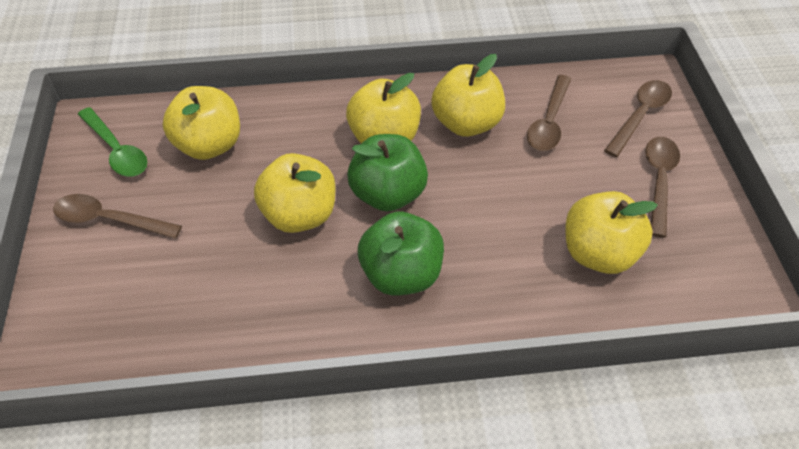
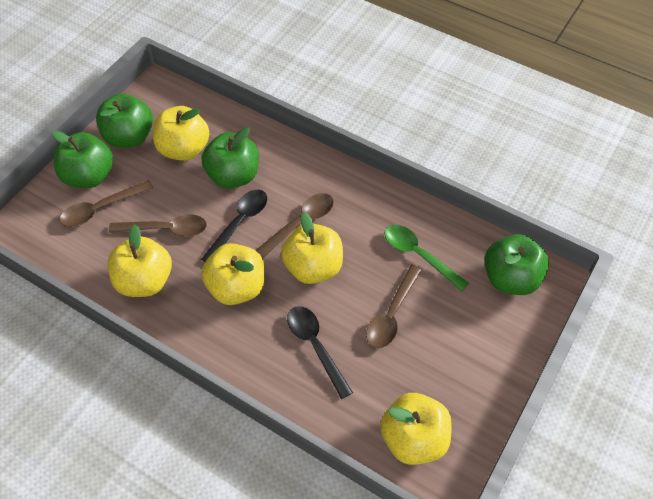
black spoon: none = 0 -> [201,189,267,262] [287,306,353,399] = 2
green apple: [347,134,428,212] [358,211,444,295] = 2 -> [52,130,113,188] [96,93,153,148] [202,127,259,188] [485,234,549,295] = 4

